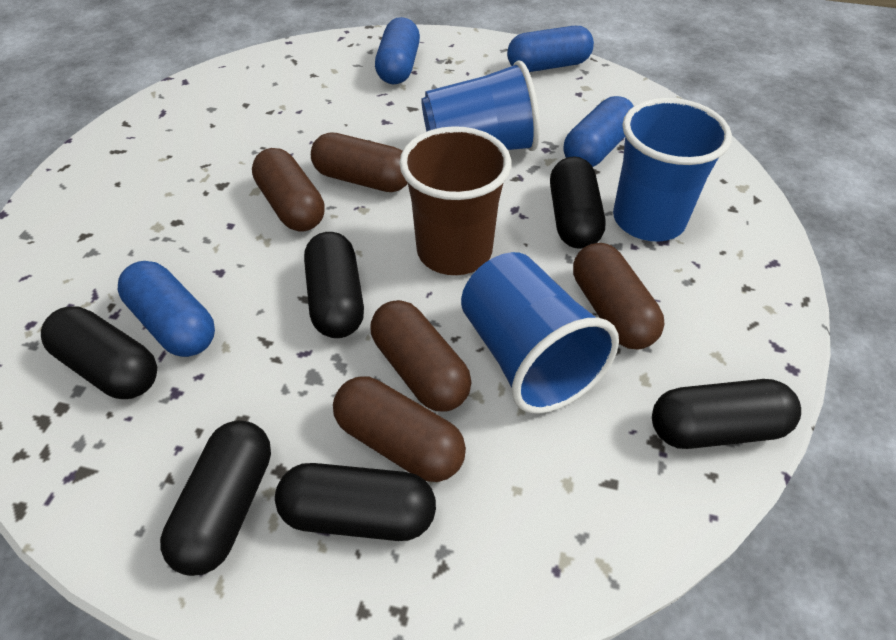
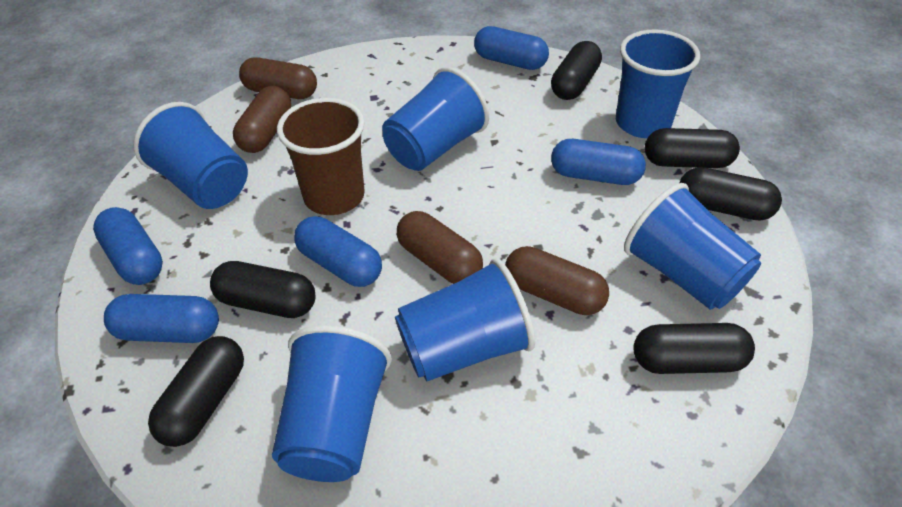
blue capsule: [118,261,215,357] [375,17,420,84] [507,26,594,72] [564,96,634,167] = 4 -> [93,207,163,285] [104,294,219,343] [294,216,382,287] [474,26,549,70] [551,139,646,185] = 5
blue cup: [421,60,540,151] [461,252,619,414] [613,98,732,242] = 3 -> [133,102,248,209] [272,325,392,482] [382,67,489,171] [395,258,535,381] [616,29,700,138] [624,183,761,310] = 6
brown capsule: [252,148,325,231] [311,132,408,192] [333,376,466,482] [370,300,472,411] [573,243,664,349] = 5 -> [233,86,291,153] [239,57,317,99] [397,211,483,284] [505,246,609,315] = 4

